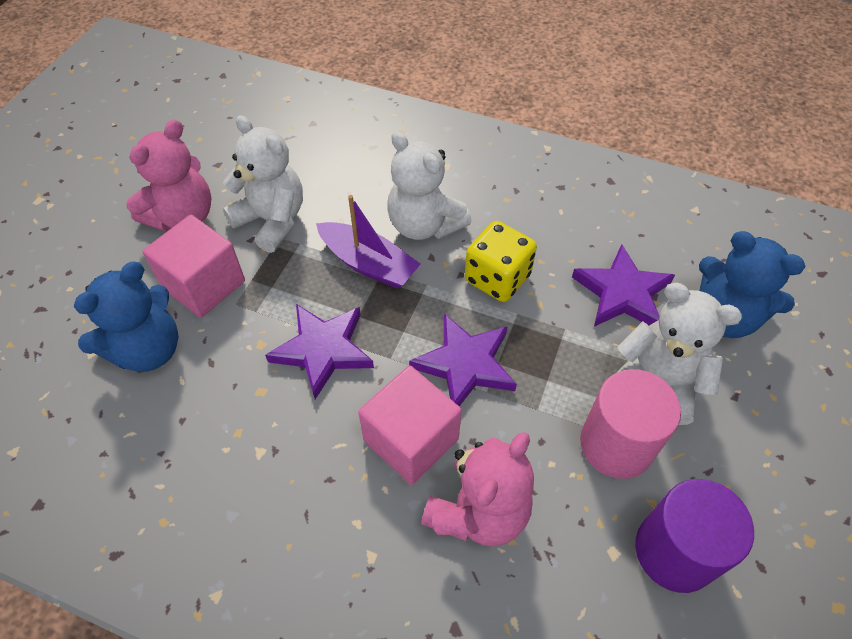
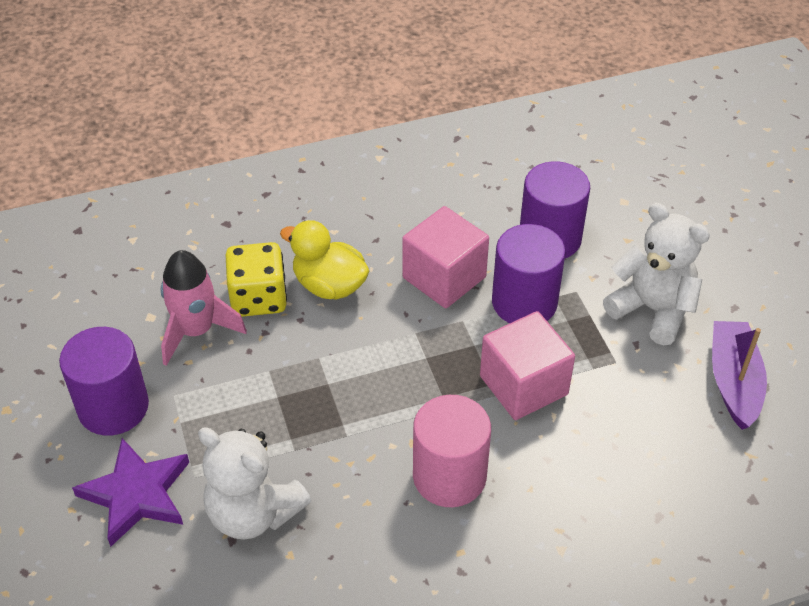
blue teddy bear: [74,261,179,372] [699,231,805,338] = 2 -> none = 0
pink rocket: none = 0 -> [161,250,247,366] = 1
pink teddy bear: [126,119,211,231] [421,432,534,546] = 2 -> none = 0
purple cylinder: [635,479,754,593] = 1 -> [59,327,149,436] [492,224,565,323] [520,161,590,258] = 3
purple star: [265,304,374,399] [409,314,517,406] [572,244,675,327] = 3 -> [72,438,189,547] = 1
white teddy bear: [223,115,303,253] [387,131,472,240] [616,283,742,425] = 3 -> [198,427,311,540] [603,203,710,345] = 2
yellow duck: none = 0 -> [280,220,369,299] = 1

